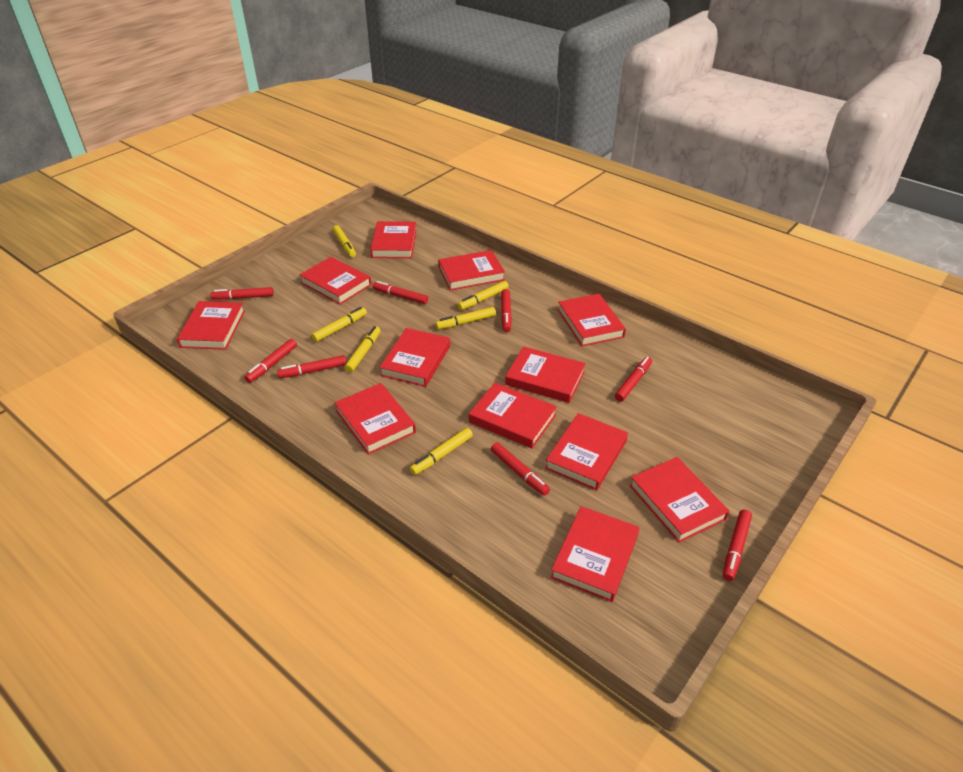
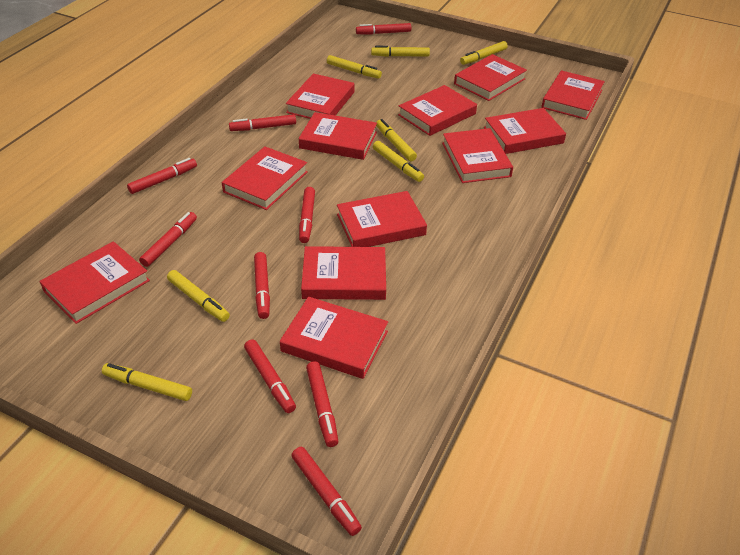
red marker: [211,287,274,300] [244,339,297,383] [277,355,346,378] [373,281,428,304] [491,442,550,496] [501,289,512,332] [615,357,652,402] [723,509,752,581] = 8 -> [127,158,197,194] [139,212,197,267] [229,114,296,131] [244,339,296,413] [254,252,270,319] [291,447,362,536] [299,187,315,243] [306,361,338,447] [356,23,412,35] = 9
yellow marker: [311,307,367,342] [332,225,356,257] [344,326,381,372] [410,428,473,475] [435,307,496,329] [458,281,509,310] = 6 -> [102,363,192,401] [167,270,230,322] [327,55,382,79] [371,46,430,57] [373,141,424,182] [376,119,417,161] [460,41,508,65] = 7

